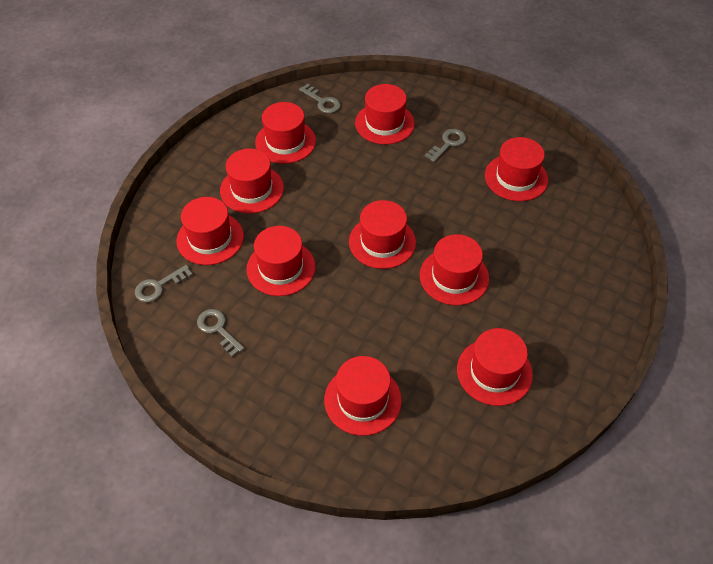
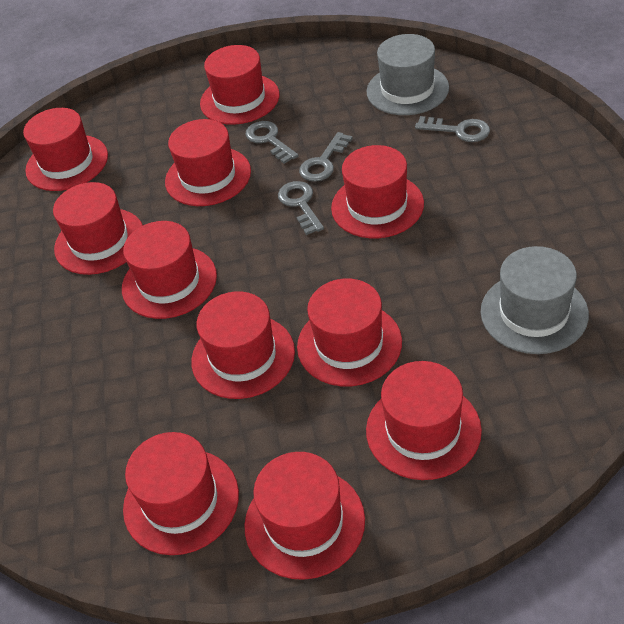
grey hat: none = 0 -> [366,34,449,115] [481,246,589,354] = 2
red hat: [176,197,244,265] [220,148,284,214] [247,226,315,296] [255,102,316,164] [324,356,402,436] [349,200,416,269] [355,84,415,144] [420,234,489,305] [457,328,533,406] [485,137,548,201] = 10 -> [23,108,108,191] [53,182,143,275] [122,221,217,319] [123,432,239,555] [165,119,251,206] [191,291,295,399] [200,45,280,125] [244,452,365,580] [297,278,402,386] [331,145,424,238] [366,361,482,480] = 11

